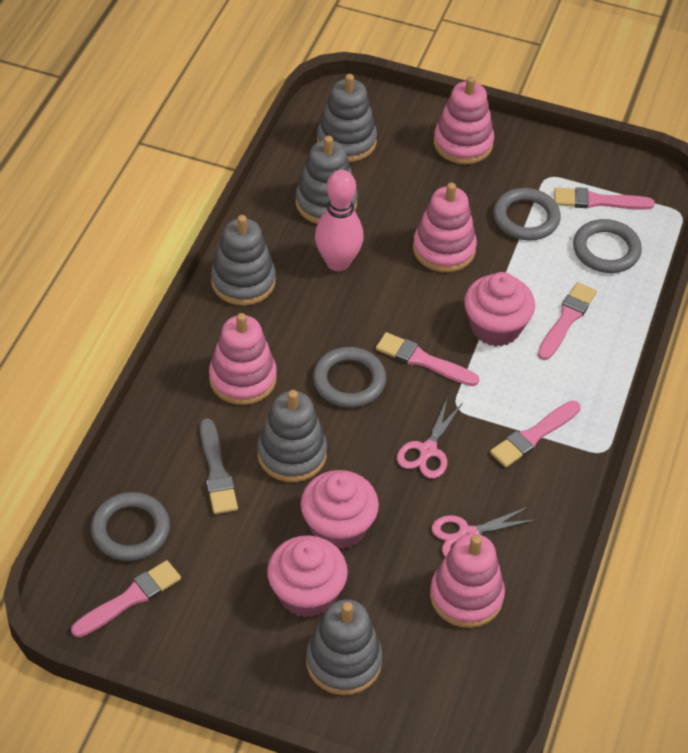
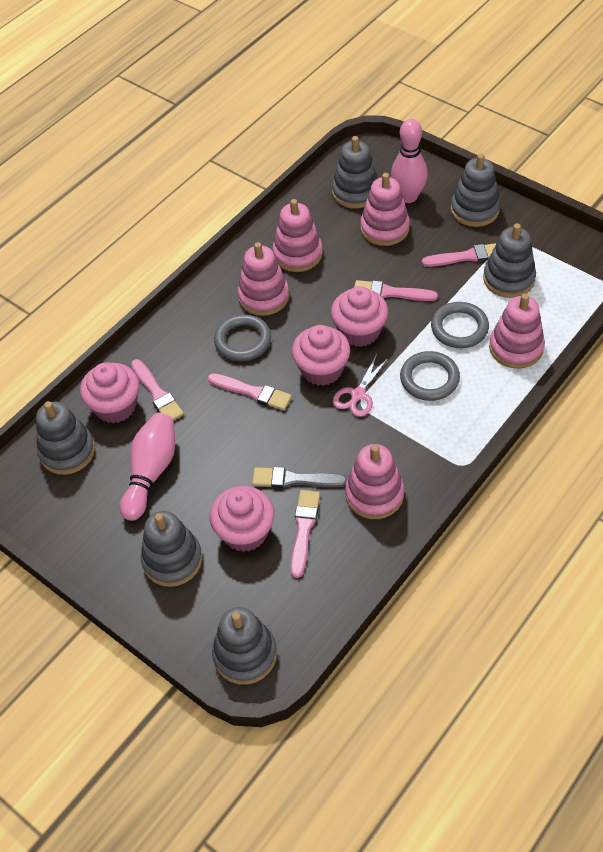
grey ring: [91,492,170,561] [313,347,386,408] [493,188,561,241] [573,219,642,273] = 4 -> [214,314,271,361] [400,351,460,401] [431,302,489,348] = 3
grey stacking toy: [211,215,276,306] [257,390,327,482] [295,136,358,224] [306,599,382,695] [317,74,377,162] = 5 -> [36,401,95,475] [141,511,202,587] [212,607,277,685] [332,136,378,208] [451,153,500,227] [483,223,536,298] = 6
pink bowling pin: [315,170,364,271] = 1 -> [120,413,175,521] [391,119,428,203] = 2
pink cupcake: [267,535,348,618] [301,470,379,550] [464,272,535,347] = 3 -> [80,362,139,423] [210,486,274,552] [292,325,350,386] [331,286,388,347] = 4
pink scissors: [397,399,463,478] [432,507,537,557] = 2 -> [333,354,389,417] = 1
pink stacking toy: [209,313,277,405] [413,183,477,272] [430,534,505,628] [434,76,494,164] = 4 -> [238,242,289,316] [272,199,323,272] [345,444,404,519] [360,173,410,246] [489,294,545,369] = 5

